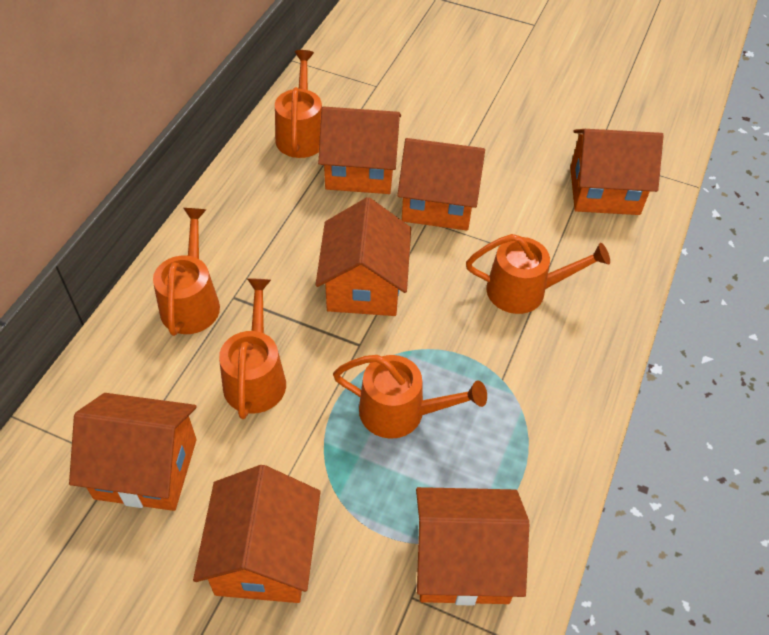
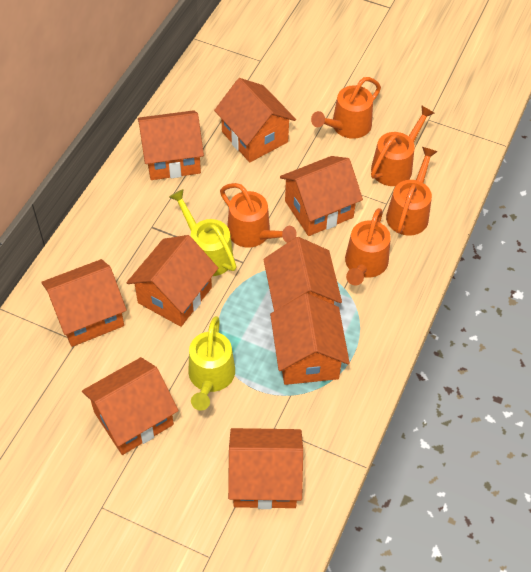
orange house: [69,393,197,511] [193,465,320,603] [316,197,411,316] [318,106,401,194] [397,138,485,231] [416,487,529,606] [570,129,664,215] = 7 -> [41,259,127,347] [82,357,179,455] [127,235,218,327] [138,110,204,180] [214,78,296,162] [228,428,303,509] [263,237,342,311] [270,293,350,385] [280,156,363,236] = 9
yellow watering can: none = 0 -> [169,189,237,276] [188,316,235,411] = 2

